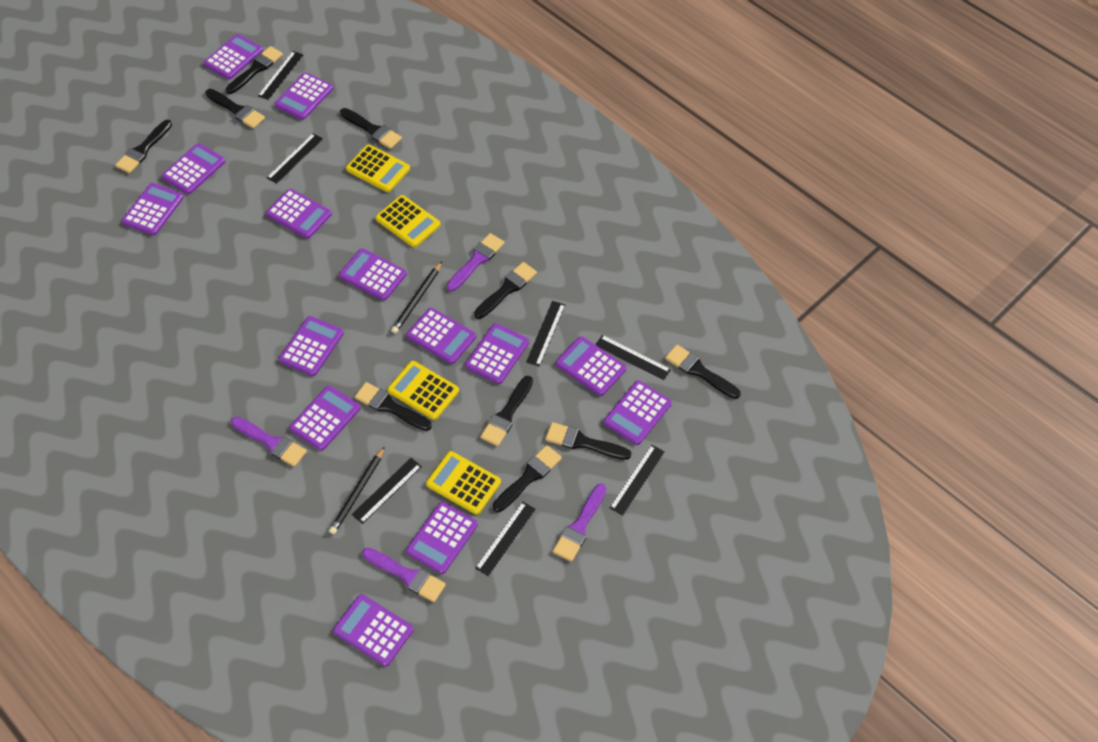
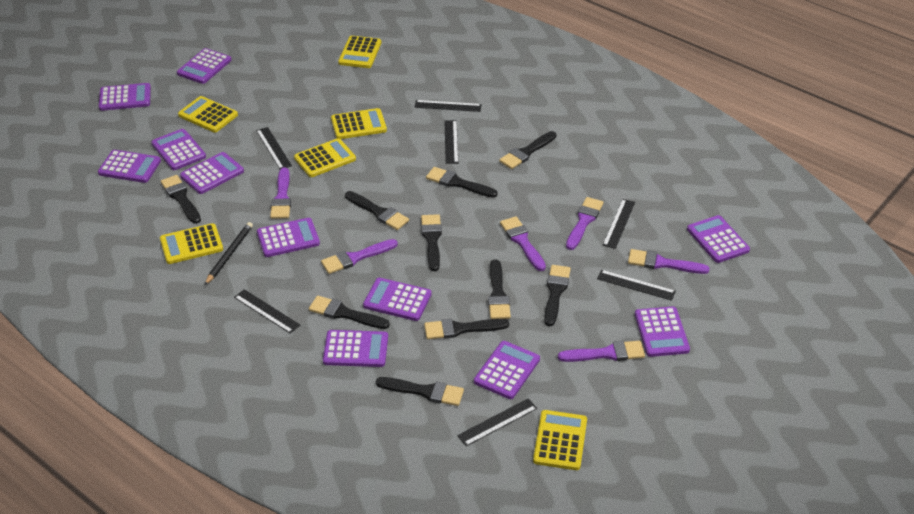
black pencil: [329,446,385,534] [391,262,442,333] = 2 -> [205,222,253,285] = 1
purple brush: [231,417,307,467] [362,548,446,602] [446,233,505,292] [553,483,606,562] = 4 -> [270,167,291,219] [321,239,398,274] [500,216,546,271] [558,341,645,362] [566,197,604,250] [628,249,710,274] = 6
purple calculator: [122,183,184,236] [162,143,226,194] [203,34,263,80] [266,189,332,239] [274,72,333,120] [279,316,344,376] [290,386,361,451] [333,594,414,666] [339,248,407,301] [406,308,476,364] [406,502,478,574] [465,323,529,384] [556,336,626,396] [604,380,672,445] = 14 -> [98,150,161,183] [99,83,151,111] [151,129,206,170] [177,48,232,84] [180,152,244,194] [257,218,320,257] [323,330,388,367] [363,278,432,321] [474,341,540,399] [635,306,690,357] [687,215,750,263] = 11
yellow calculator: [346,145,410,192] [376,195,441,247] [387,361,459,420] [426,451,501,515] = 4 -> [160,223,223,264] [178,96,238,132] [294,138,356,177] [331,108,387,139] [338,36,381,68] [533,410,587,470] = 6

